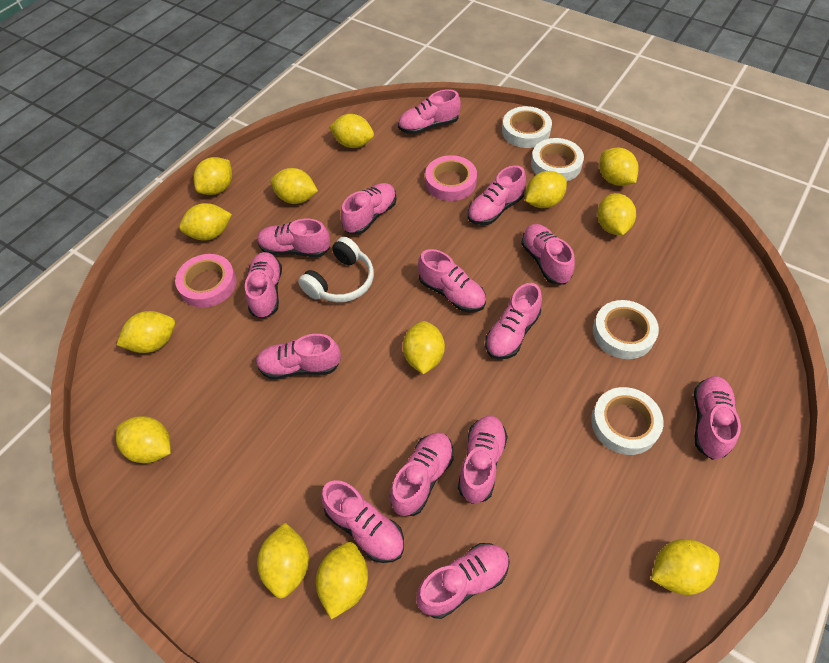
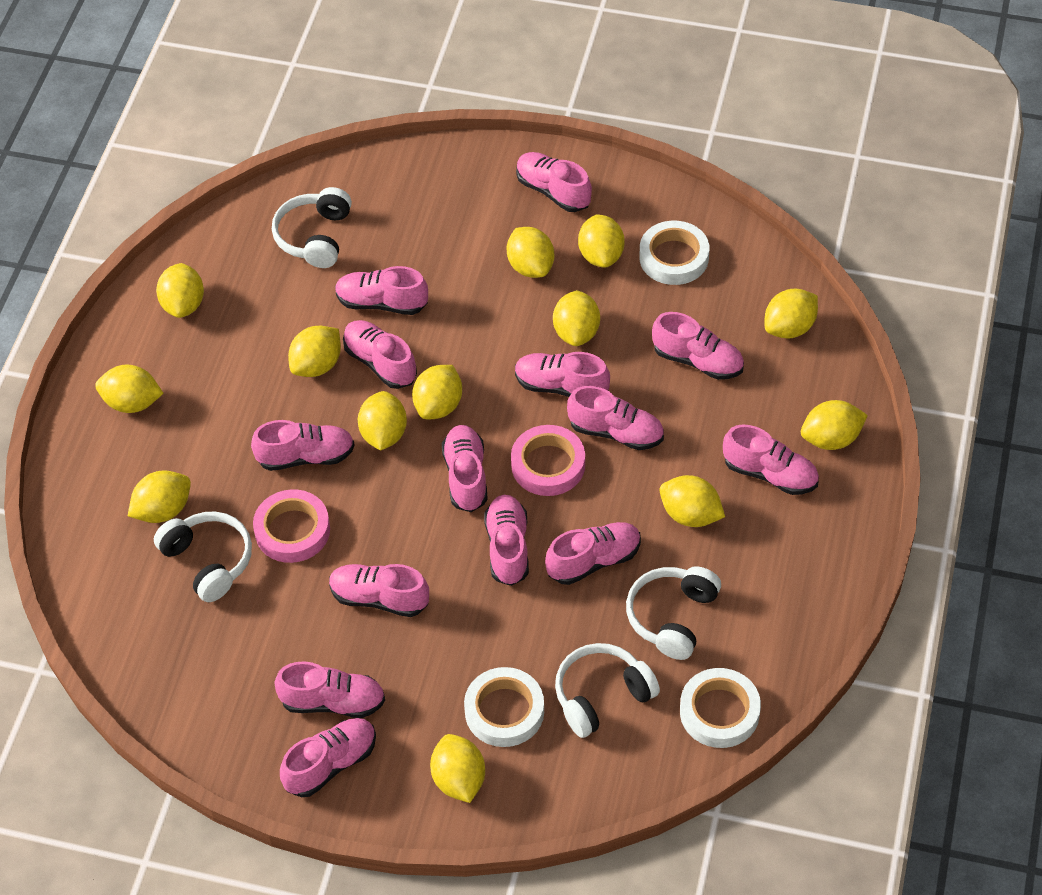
white headphones: [298,237,374,302] = 1 -> [154,512,252,602] [272,187,352,268] [555,643,660,738] [626,566,721,660] = 4
white tape: [502,106,552,148] [531,138,584,181] [591,387,663,455] [593,300,659,359] = 4 -> [464,667,544,747] [639,221,709,285] [680,668,761,748] = 3

